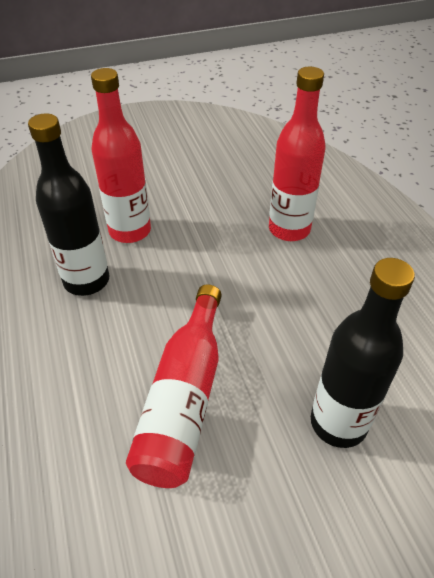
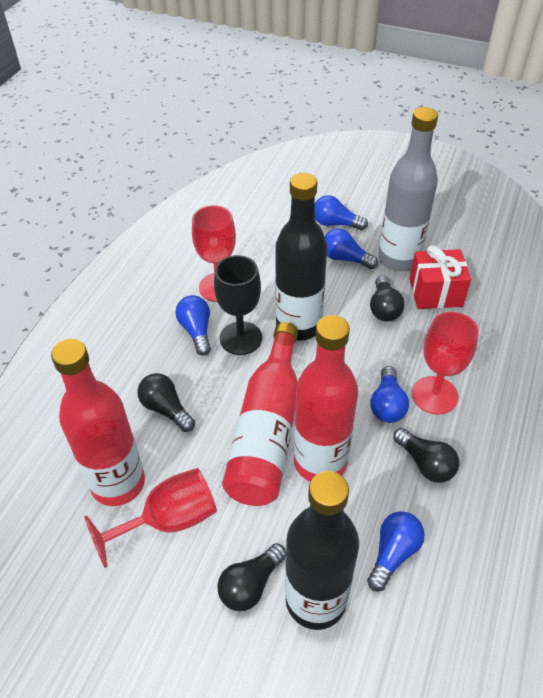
black goblet: none = 0 -> [214,255,262,355] = 1
black light bulb: none = 0 -> [137,373,195,432] [217,543,286,611] [370,275,405,321] [393,428,459,483] = 4
blue light bulb: none = 0 -> [175,295,211,356] [314,195,368,230] [325,228,378,269] [367,511,425,592] [370,366,409,423] = 5
grey bottle: none = 0 -> [378,107,438,272] = 1
red gift: none = 0 -> [409,245,471,309] = 1
red goblet: none = 0 -> [84,468,217,568] [192,205,236,302] [412,312,479,414] = 3

